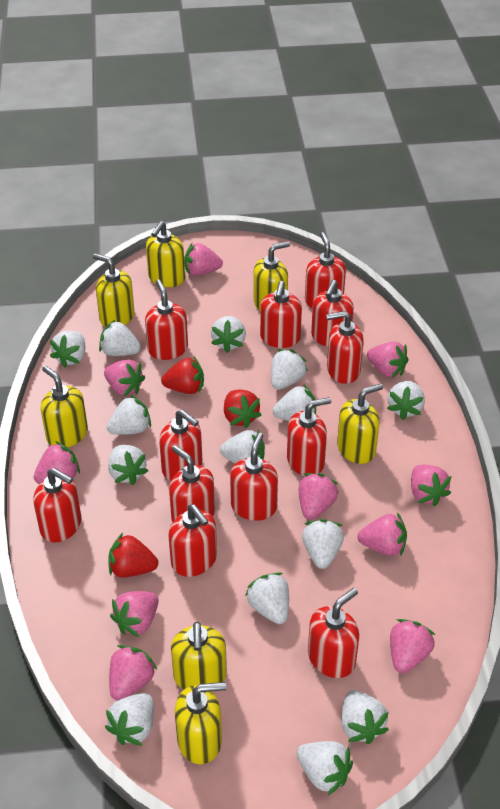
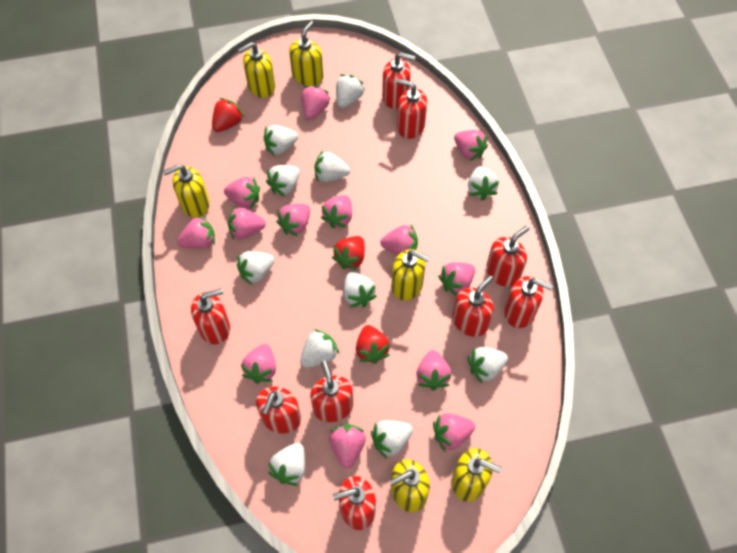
pink strawberry: [34,441,80,484] [104,359,145,396] [109,645,157,701] [110,591,158,637] [184,243,223,276] [299,473,339,520] [358,512,407,556] [367,342,409,378] [390,619,435,673] [411,465,451,507] = 10 -> [178,215,215,249] [224,177,260,209] [228,207,266,240] [241,344,276,384] [276,204,310,236] [301,85,331,120] [321,195,352,228] [329,424,366,469] [380,225,418,255] [416,350,451,391] [433,413,475,451] [438,262,475,296] [454,130,488,161] = 13
red soap dispenser: [33,468,81,543] [145,280,188,360] [159,410,202,481] [168,504,217,577] [169,445,215,522] [230,433,278,521] [260,281,302,348] [287,397,331,476] [305,232,346,308] [308,588,359,678] [311,280,354,347] [326,311,364,384] = 12 -> [191,289,230,344] [256,387,301,434] [310,361,353,422] [333,476,376,530] [382,52,416,109] [396,79,427,139] [452,275,494,337] [486,226,529,287] [504,276,553,328] = 9
white strawberry: [50,331,85,367] [99,319,141,356] [105,693,154,746] [107,395,151,435] [108,445,148,485] [211,316,246,353] [220,430,265,464] [245,572,289,624] [271,349,308,390] [273,385,316,421] [297,741,353,795] [302,519,344,569] [341,690,389,744] [387,381,425,420] = 14 -> [237,251,274,285] [263,125,298,156] [266,165,300,196] [268,443,305,486] [300,329,339,368] [314,150,350,182] [336,74,365,108] [344,272,377,308] [371,420,413,459] [468,166,499,200] [468,347,508,383] = 11
yellow soap dispenser: [41,366,88,447] [93,253,135,327] [146,221,185,287] [171,622,227,689] [175,682,226,764] [254,241,290,311] [337,383,383,464] = 7 -> [163,164,209,218] [237,42,275,98] [289,21,323,86] [390,459,430,512] [391,249,430,301] [452,448,502,502] = 6

